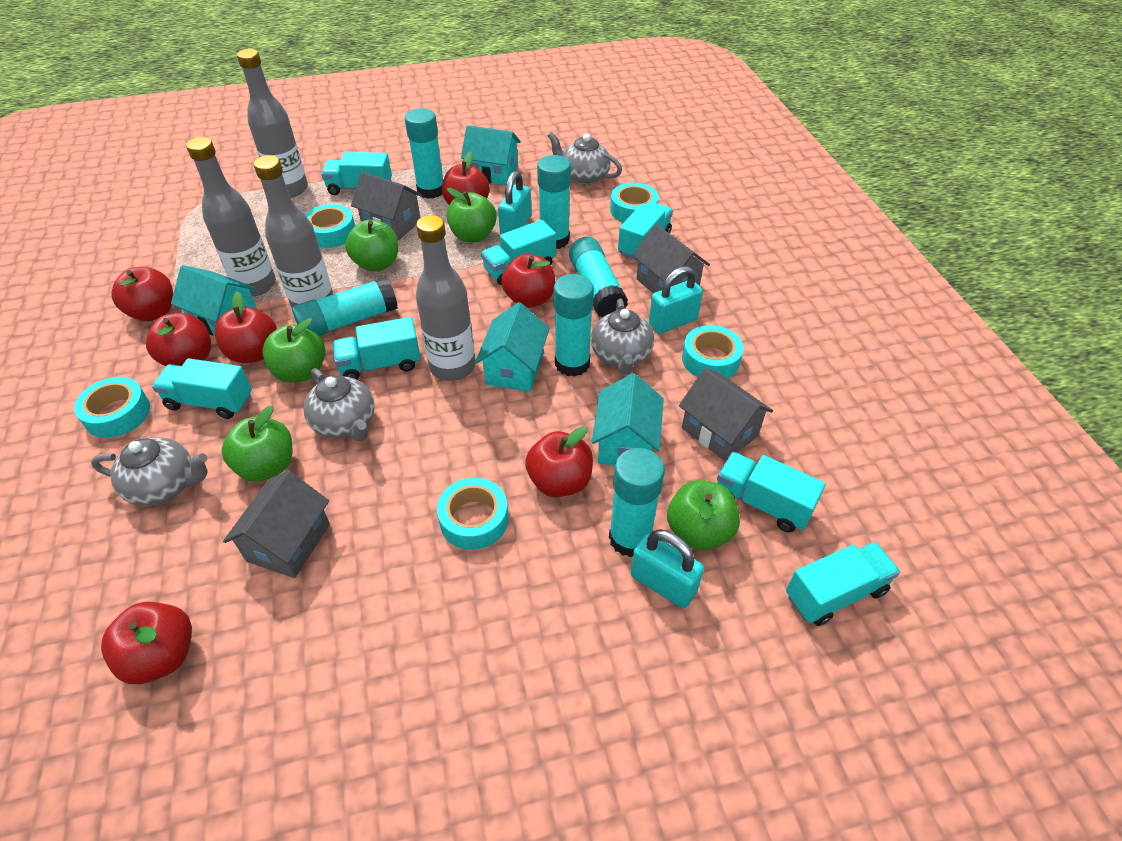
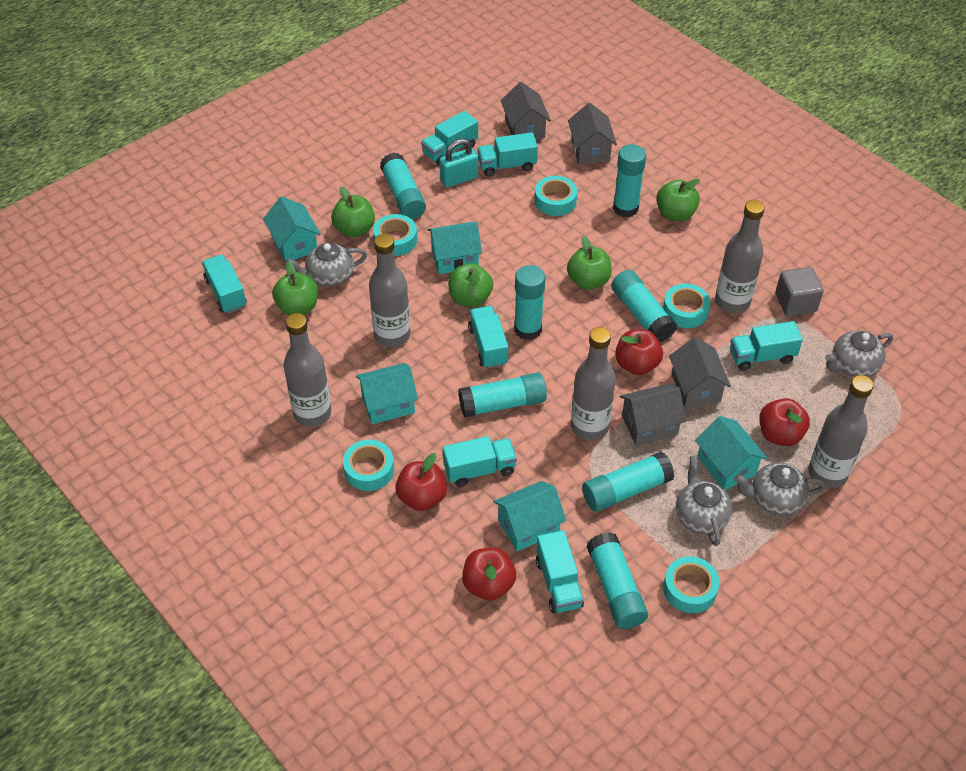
grey bottle: [186,137,276,297] [237,49,308,198] [254,155,333,308] [416,215,475,381] = 4 -> [284,313,331,427] [369,234,410,347] [571,327,616,441] [715,200,765,313] [808,375,874,488] = 5
grey cube: none = 0 -> [775,267,824,316] = 1
red apple: [101,602,192,684] [111,267,173,321] [146,313,211,366] [215,291,277,363] [442,151,490,205] [501,254,555,308] [525,426,593,497] = 7 -> [395,453,447,511] [462,548,516,601] [615,329,663,375] [759,398,810,446] = 4
turquoise glue stick: [292,277,398,336] [405,108,443,199] [537,155,571,249] [554,274,594,377] [569,237,628,317] [609,448,665,557] = 6 -> [380,153,426,219] [458,373,547,417] [514,265,545,340] [582,452,674,512] [587,532,648,629] [611,270,677,342] [613,144,646,218] = 7
turquoise house: [171,265,257,336] [461,125,521,185] [475,302,550,392] [592,373,664,466] = 4 -> [263,196,321,262] [356,363,418,424] [427,221,482,274] [493,481,566,551] [695,416,768,490] = 5
turquoise padlock: [498,171,532,234] [631,529,704,608] [649,266,703,334] = 3 -> [439,139,478,188] = 1

